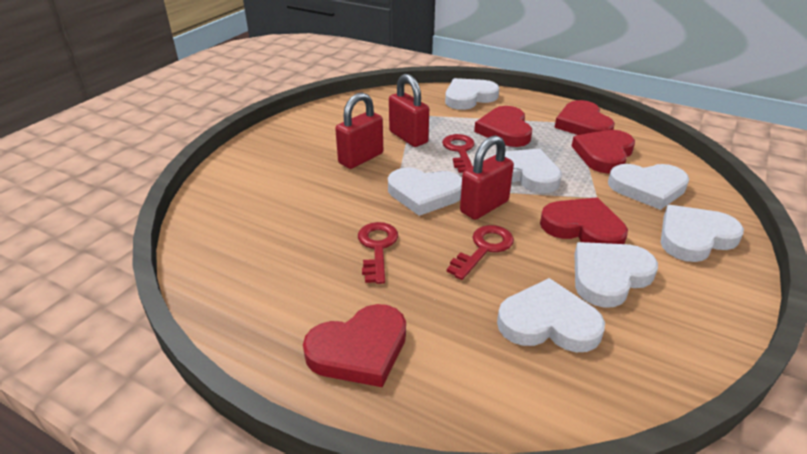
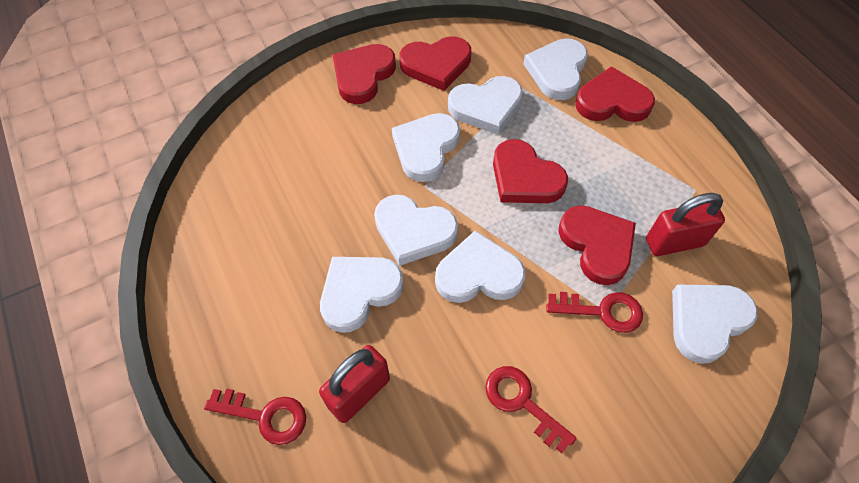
red padlock: [335,92,383,169] [389,74,429,147] [460,135,514,220] = 3 -> [319,345,390,423] [646,193,725,256] = 2

